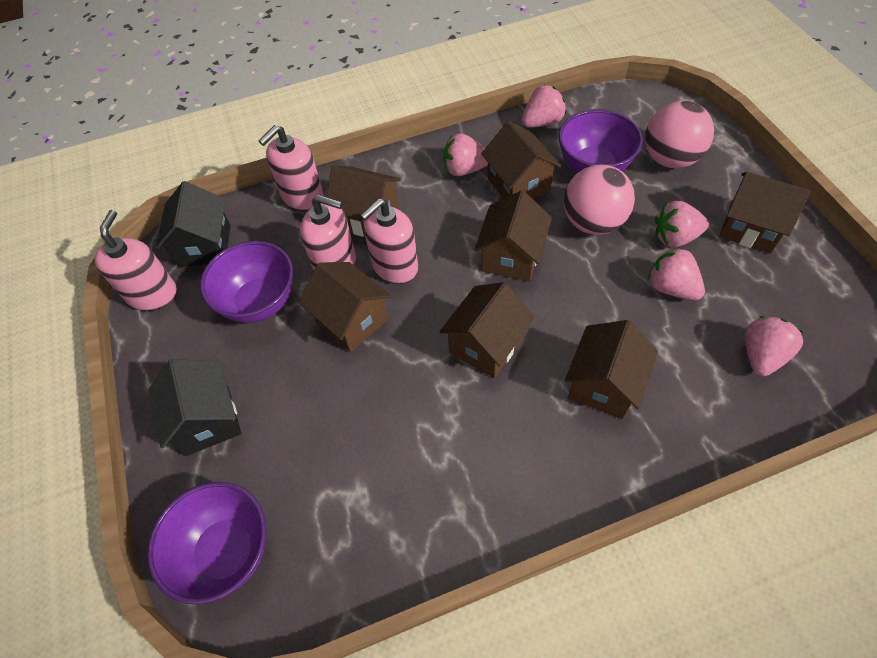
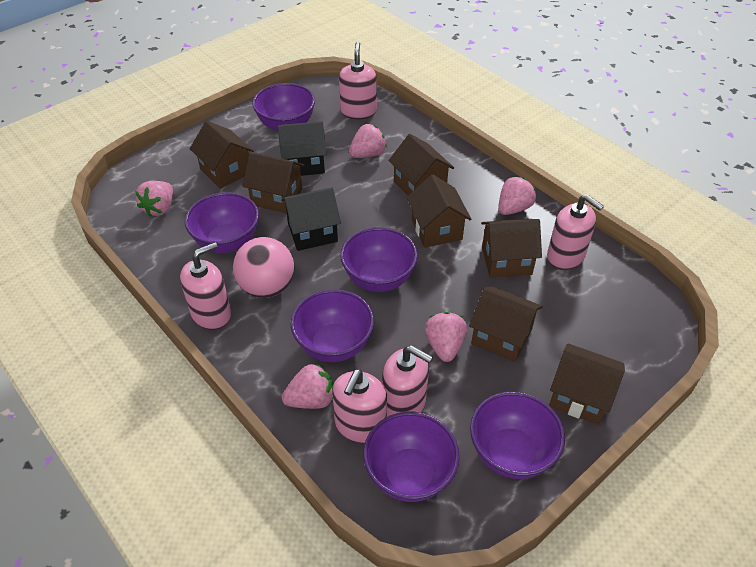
pink ball: [564,165,635,235] [645,101,714,168] = 2 -> [233,237,295,298] = 1
pink soap dispenser: [95,210,177,311] [259,125,324,211] [300,195,356,271] [360,198,418,284] = 4 -> [180,242,231,330] [332,369,387,443] [339,42,377,119] [382,345,433,417] [547,194,604,270] = 5
purple bowl: [147,482,266,604] [200,241,293,323] [559,109,643,173] = 3 -> [185,192,259,253] [252,83,315,131] [291,289,374,362] [341,227,418,292] [363,412,460,502] [470,392,565,479] = 6

